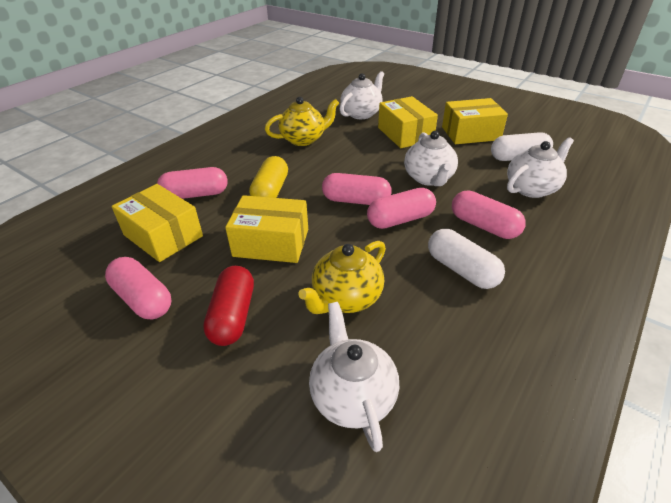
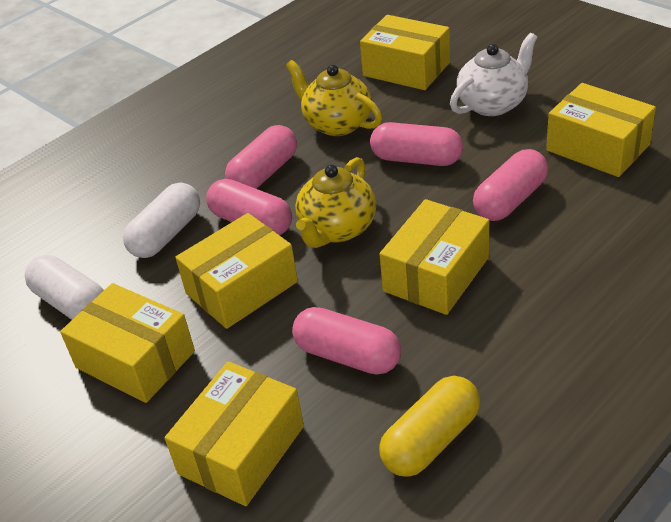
red capsule: [203,266,254,346] = 1 -> none = 0
white teapot: [309,302,399,452] [340,71,384,119] [404,131,458,186] [507,137,574,198] = 4 -> [450,33,538,116] = 1
yellow box: [112,184,203,262] [225,195,308,263] [378,96,438,148] [442,98,508,144] = 4 -> [60,283,195,403] [165,361,304,506] [175,213,298,329] [360,15,450,90] [379,199,489,315] [546,83,656,177] = 6

